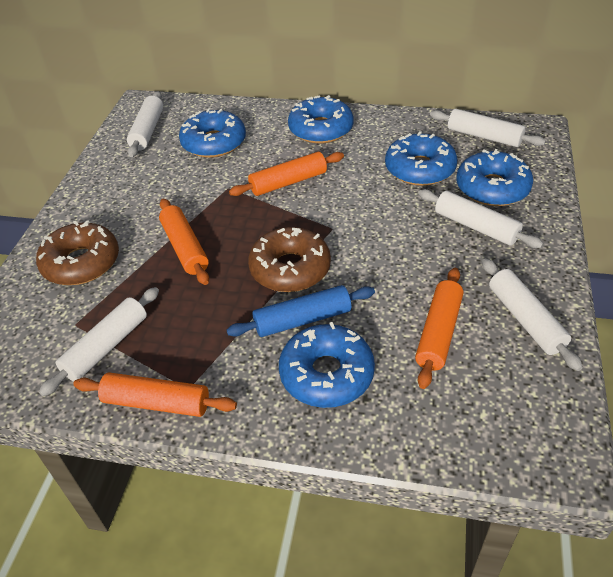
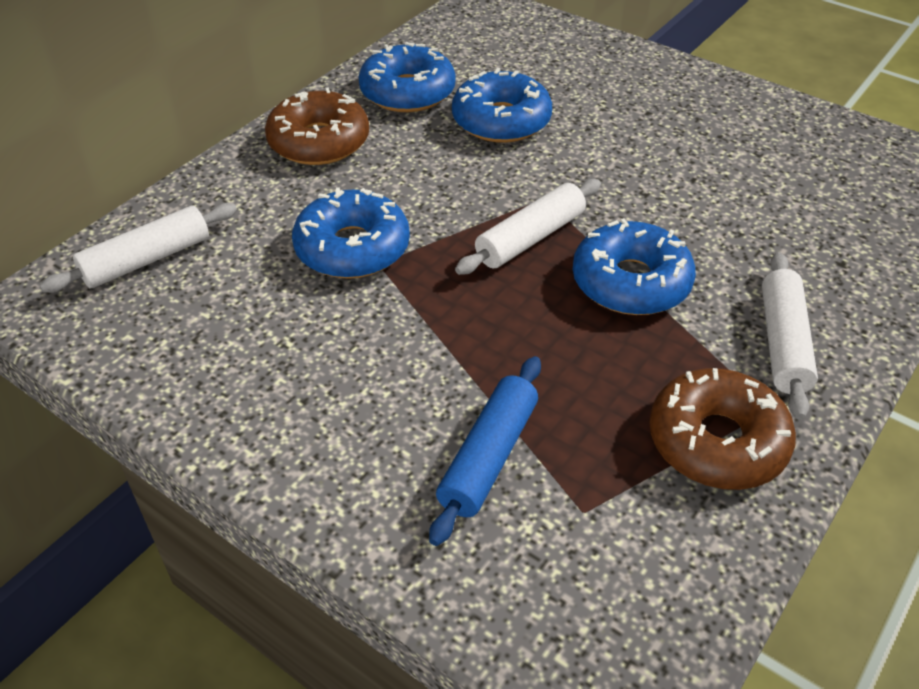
blue donut: [179,108,246,158] [279,322,375,408] [288,95,354,144] [385,131,457,186] [456,149,533,206] = 5 -> [292,188,410,279] [359,42,456,112] [452,68,552,143] [573,218,696,315] = 4
orange rolling pin: [73,373,237,417] [159,198,209,285] [229,152,344,196] [415,268,463,389] = 4 -> none = 0
white rolling pin: [39,287,159,396] [127,91,163,157] [418,189,543,248] [430,109,546,147] [482,258,583,371] = 5 -> [40,203,237,293] [455,179,601,275] [762,252,818,419] = 3

